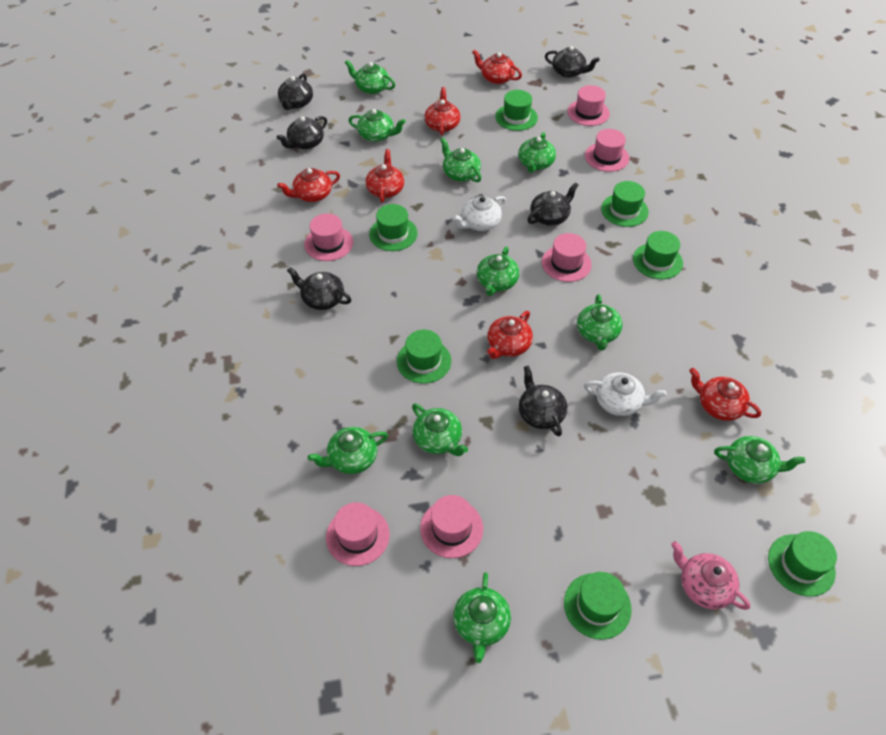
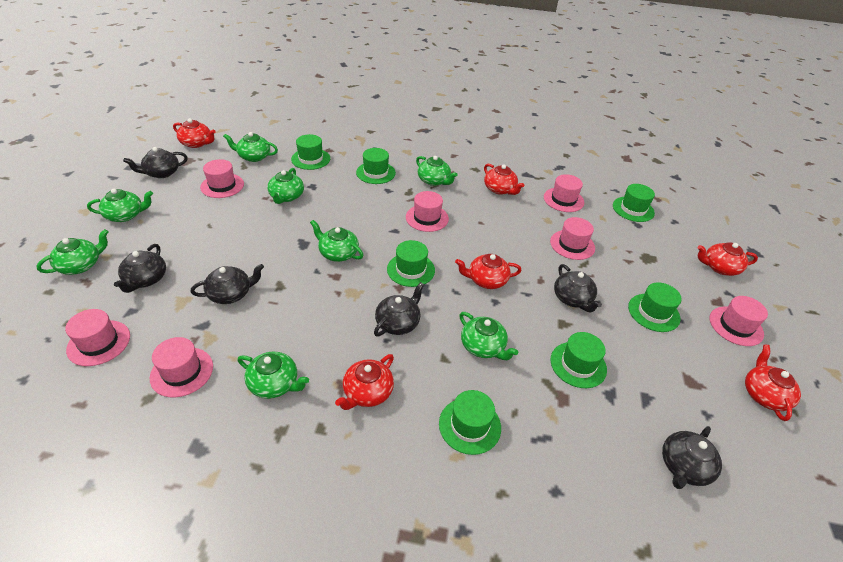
green teapot: [308,427,388,474] [345,60,395,94] [348,109,406,142] [412,403,468,456] [440,137,481,182] [453,572,511,663] [477,247,519,296] [518,132,556,173] [577,294,622,351] [714,436,805,484] = 10 -> [37,229,108,275] [87,189,153,222] [223,132,278,162] [238,351,309,399] [267,168,304,204] [310,220,364,262] [416,156,457,186] [459,312,518,360] = 8
pink hat: [304,214,353,261] [326,502,390,566] [420,495,483,558] [542,233,592,282] [568,85,610,126] [585,129,629,172] = 6 -> [65,309,130,366] [150,337,213,397] [200,159,244,198] [406,191,449,232] [544,174,584,212] [550,217,595,260] [710,296,768,346] = 7
pink teapot: [671,541,750,610] = 1 -> none = 0
white teapot: [453,196,506,231] [584,372,667,416] = 2 -> none = 0

